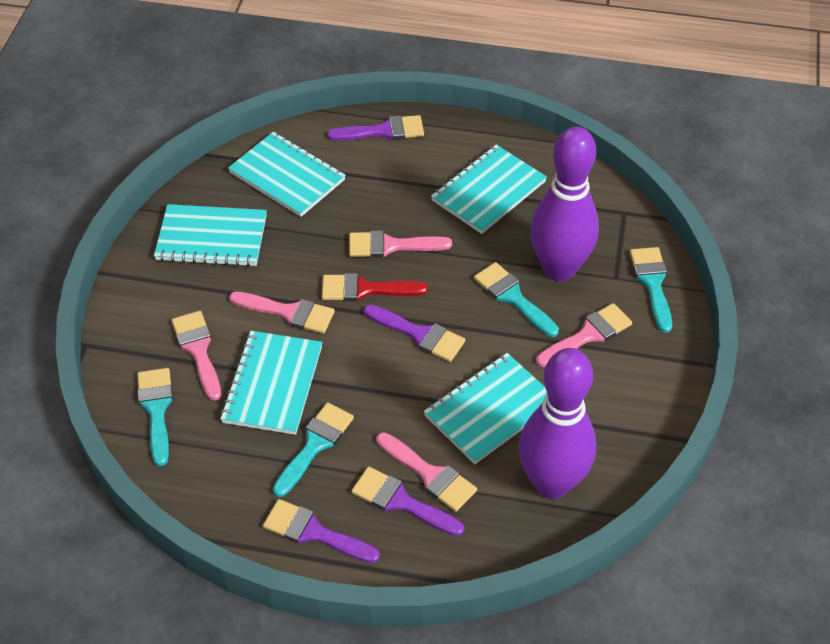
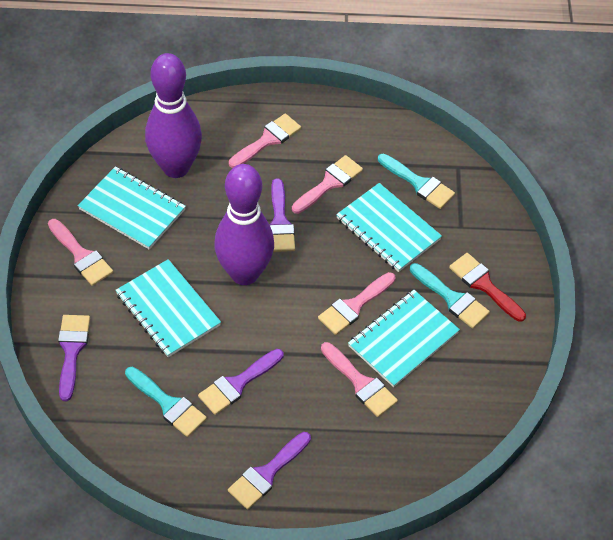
turquoise brush: [137,368,173,466] [273,402,354,497] [474,262,559,337] [630,247,672,333] = 4 -> [125,367,207,437] [378,154,455,209] [410,263,490,329] = 3
turquoise notebook: [154,204,267,267] [220,331,322,435] [228,132,346,217] [424,353,547,464] [431,145,547,234] = 5 -> [78,166,186,249] [115,259,221,357] [336,183,442,272] [348,290,460,387] = 4

